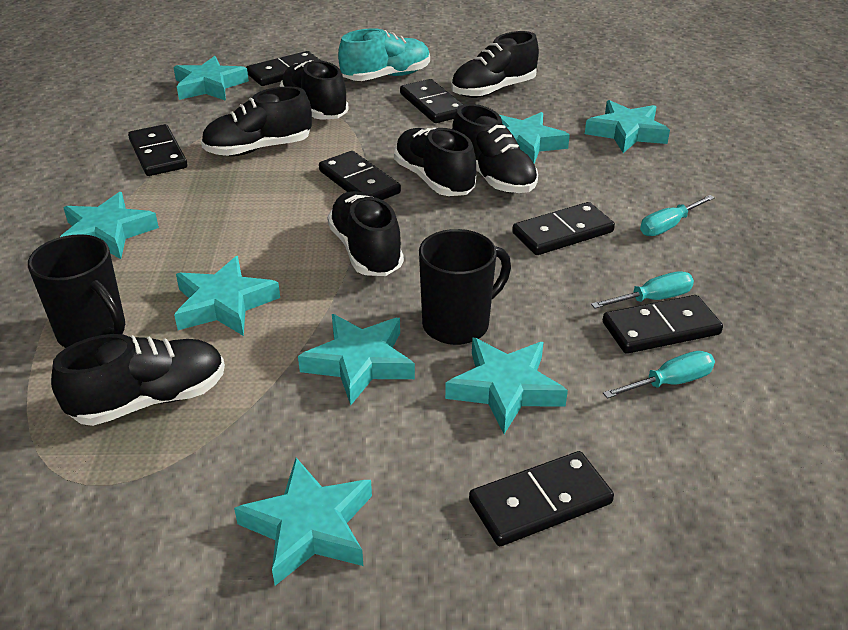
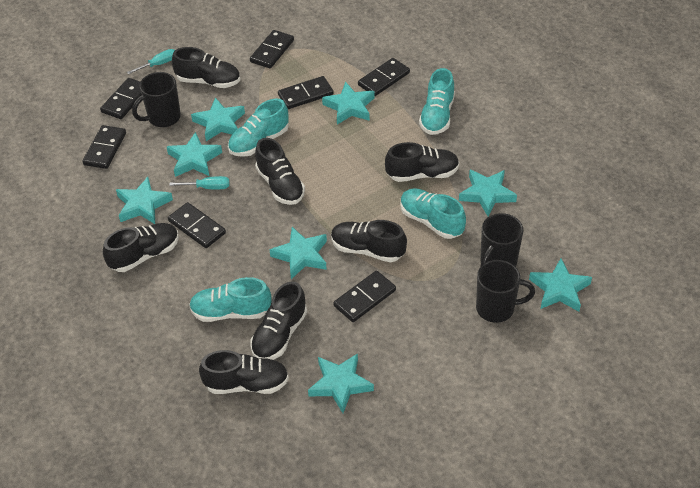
black mug: [28,234,125,348] [419,229,511,345] = 2 -> [132,72,181,127] [476,260,535,323] [480,213,523,267] = 3
turquoise screwdriver: [591,271,694,309] [603,351,715,399] [640,195,715,236] = 3 -> [127,49,175,74] [169,176,230,189] = 2
turquoise shoe: [338,28,430,81] = 1 -> [189,277,272,322] [228,99,289,157] [400,188,466,239] [419,68,455,135] = 4

